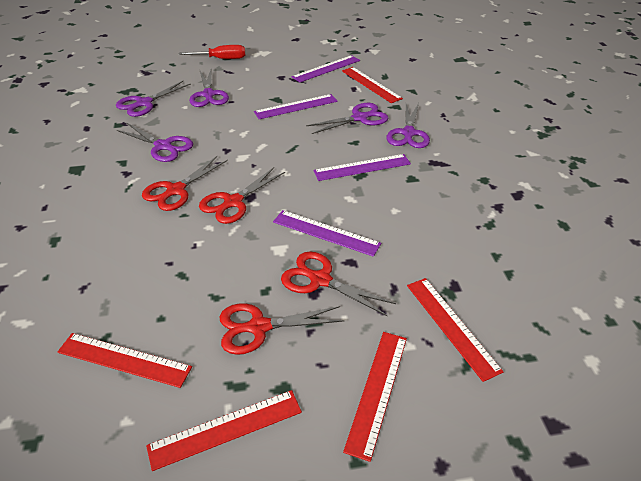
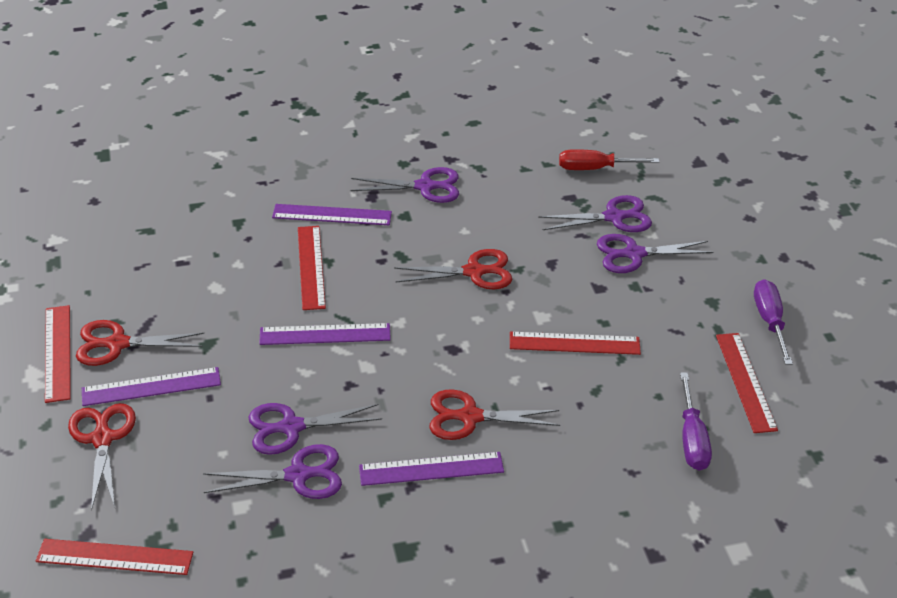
purple screwdriver: none = 0 -> [680,373,712,471] [754,279,793,365] = 2

